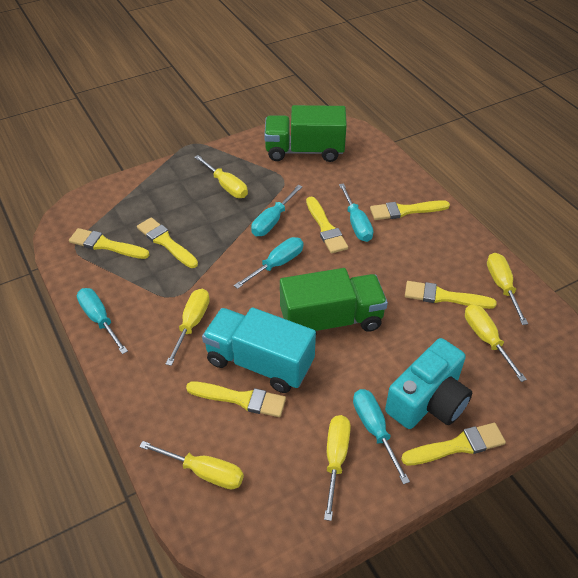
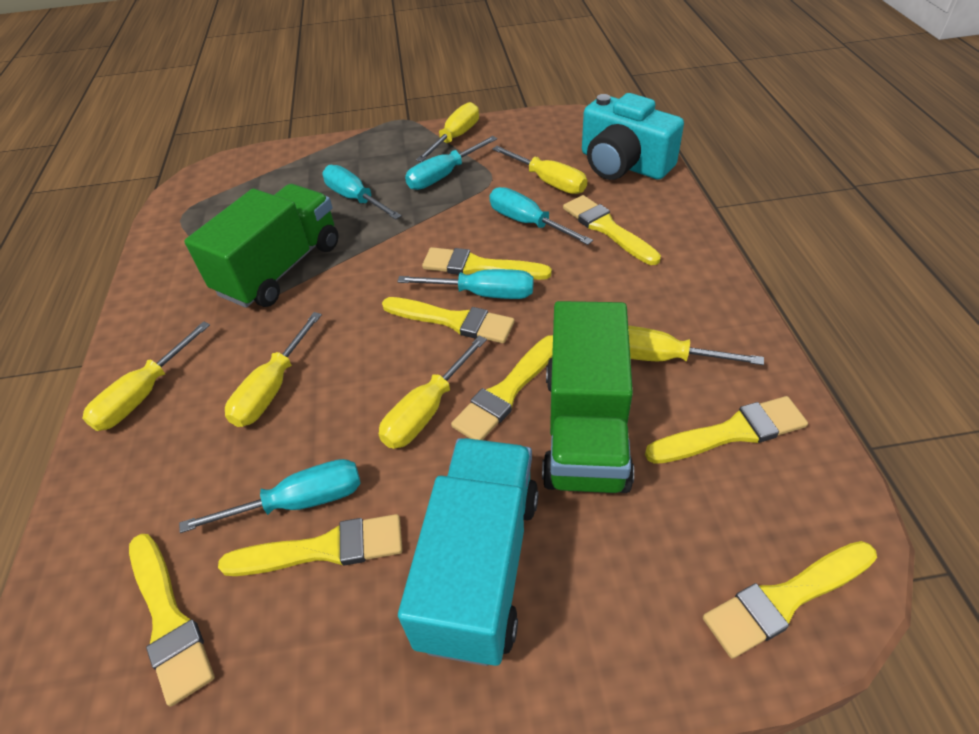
yellow brush: [69,228,149,259] [137,217,198,268] [186,382,286,417] [306,197,348,253] [370,200,450,220] [401,423,506,465] [405,281,497,309] = 7 -> [129,534,215,706] [218,514,403,576] [382,297,515,343] [422,247,552,280] [451,335,553,440] [563,195,661,265] [645,396,808,464] [703,541,877,659] = 8

